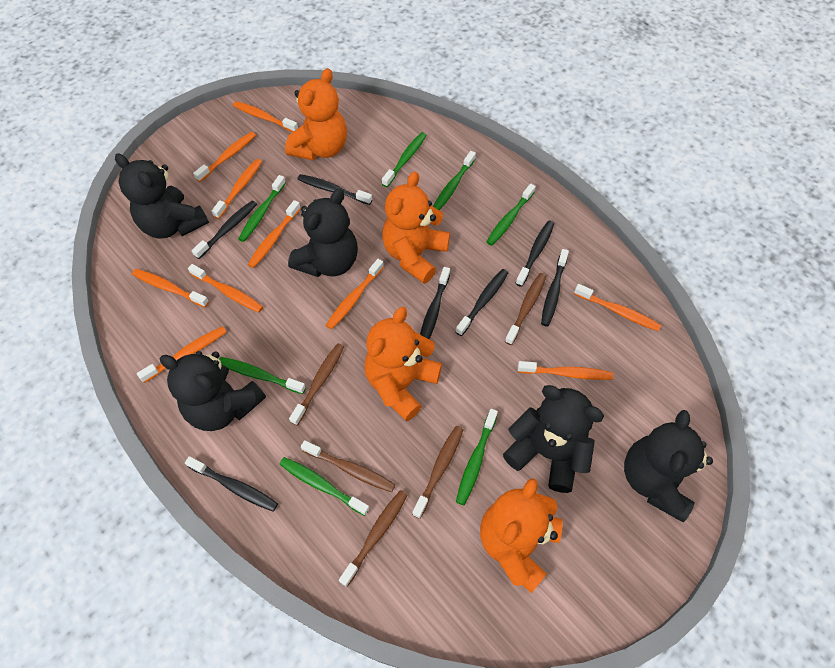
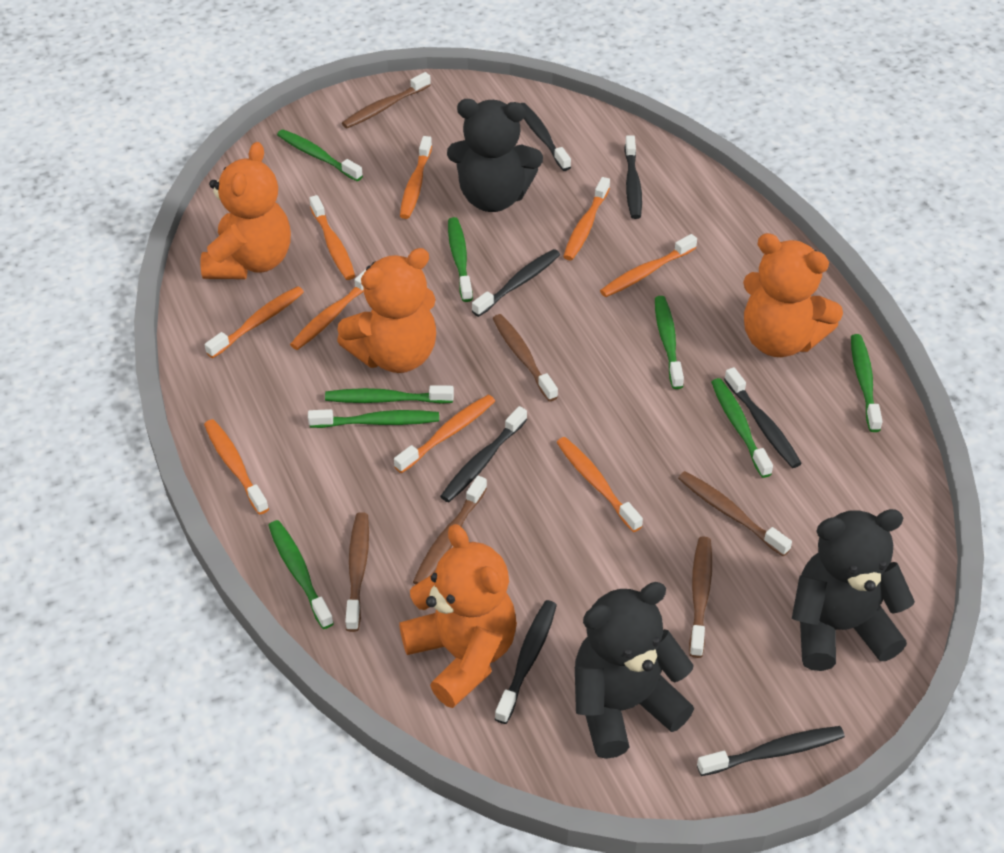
black teddy bear: [115,153,209,238] [159,351,266,431] [288,189,358,277] [503,385,604,493] [624,410,713,522] = 5 -> [447,99,543,212] [575,582,694,759] [792,509,915,671] = 3
brown toothbrush: [289,343,344,426] [301,440,396,492] [339,490,407,587] [412,426,464,519] [505,273,546,345] = 5 -> [342,72,431,128] [345,512,369,632] [413,476,487,585] [493,314,558,402] [678,471,792,556] [689,536,712,658] = 6
green toothbrush: [219,357,306,394] [238,175,286,242] [279,457,369,516] [382,132,427,187] [433,151,476,210] [456,409,498,505] [486,183,536,246] = 7 -> [268,520,334,629] [277,129,363,181] [308,409,439,428] [325,385,454,404] [448,217,473,302] [655,296,684,389] [711,378,773,478] [851,334,883,432] = 8
orange toothbrush: [132,269,209,307] [137,326,226,383] [188,264,263,313] [193,132,256,182] [212,159,262,219] [233,101,298,132] [248,200,301,268] [326,259,384,329] [518,361,613,380] [574,284,661,331] = 10 -> [204,419,269,515] [205,286,304,358] [290,269,366,350] [309,195,355,280] [394,395,495,473] [400,136,432,219] [556,437,643,532] [563,177,610,260] [600,234,697,297] = 9

